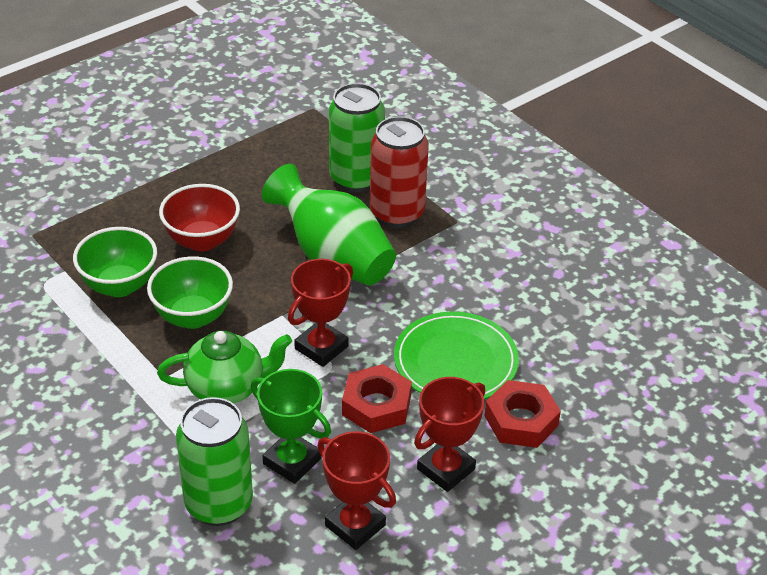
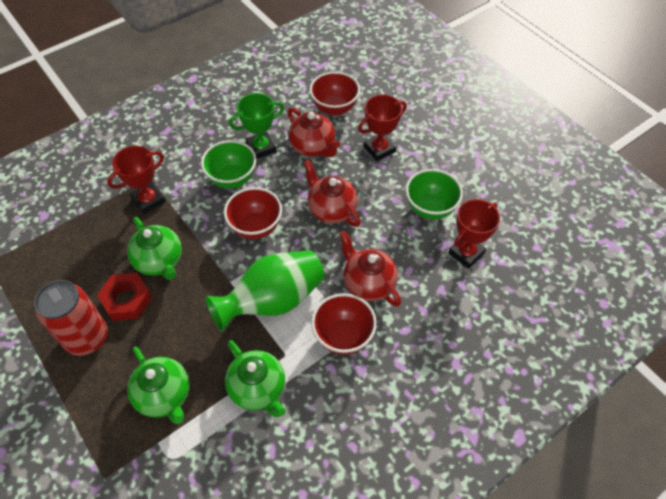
green can: [176,397,253,526] [329,83,385,192] = 2 -> none = 0
green plate: [394,312,519,399] = 1 -> none = 0
green teapot: [157,331,292,404] = 1 -> [127,217,182,280] [127,347,190,424] [225,340,285,417] = 3
red bowl: [159,184,240,251] = 1 -> [224,187,282,239] [309,72,360,116] [311,293,377,355] = 3
red nut: [342,364,412,433] [484,380,561,448] = 2 -> [97,273,152,321] = 1
red teapot: none = 0 -> [287,108,340,157] [303,159,361,227] [339,231,401,307] = 3

